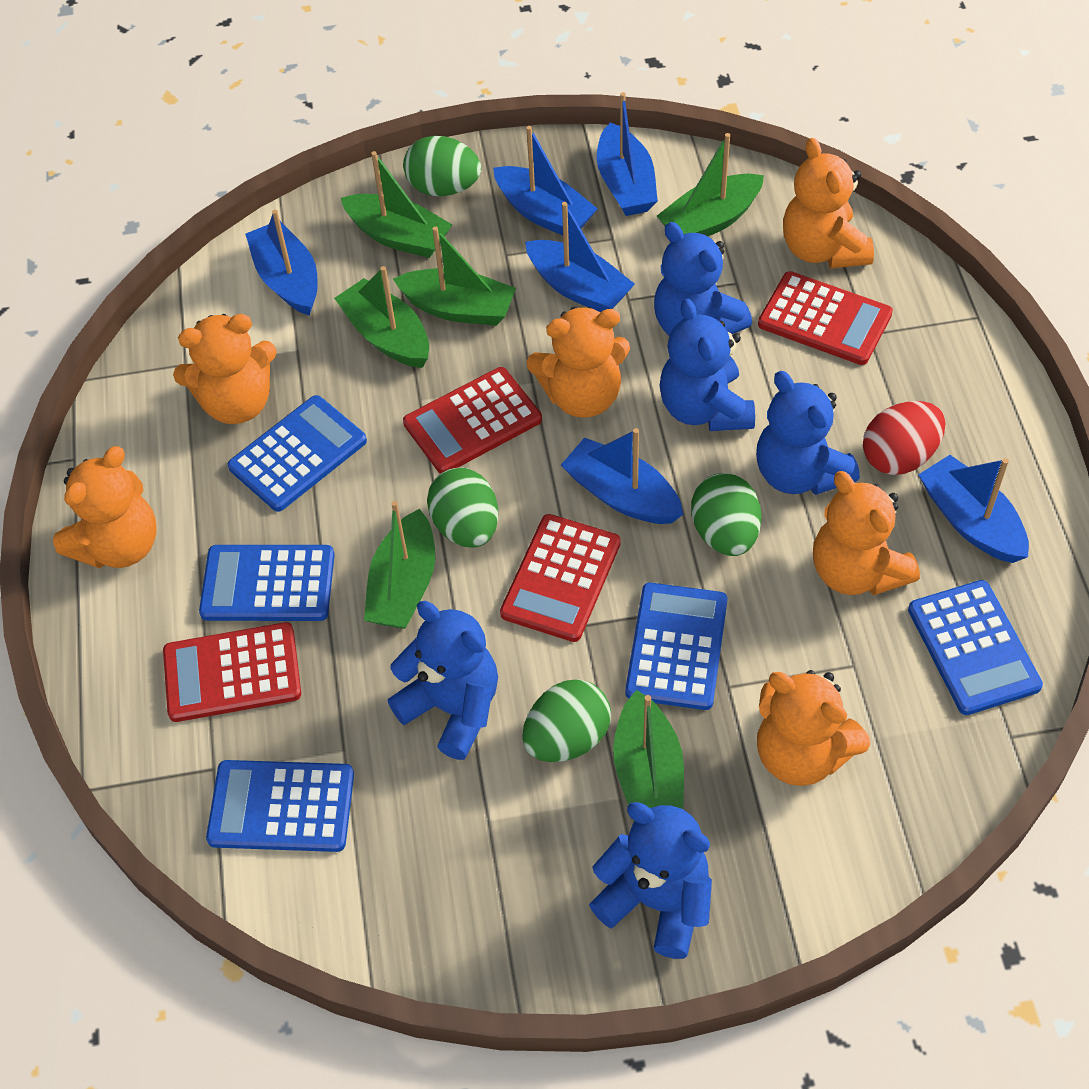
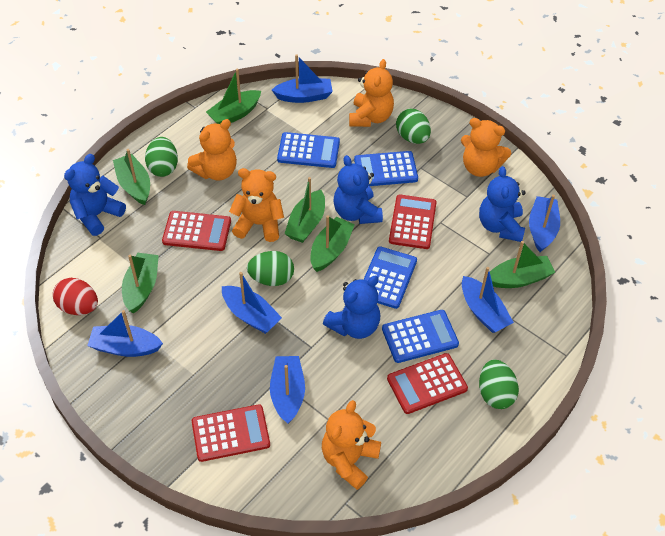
blue calculator: [199,545,335,621] [206,760,354,852] [228,395,367,512] [625,582,728,710] [908,580,1043,715] = 5 -> [277,132,340,168] [354,151,418,186] [363,247,417,309] [382,310,459,363] = 4
blue teddy bear: [388,601,498,760] [589,802,712,959] [654,222,752,336] [660,299,755,431] [756,371,860,495] = 5 -> [64,154,126,236] [323,276,380,339] [334,155,383,224] [479,166,526,242] = 4
orange teddy bear: [53,446,157,568] [173,314,277,424] [526,307,630,418] [757,670,870,786] [783,138,874,269] [813,471,920,595] = 6 -> [187,119,237,181] [229,168,284,242] [322,400,381,490] [349,59,394,127] [461,118,511,177] = 5

